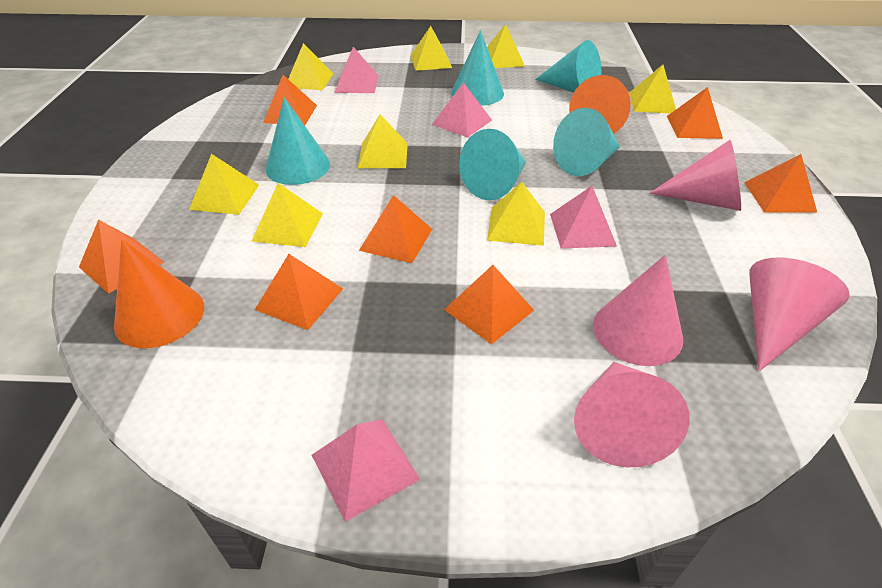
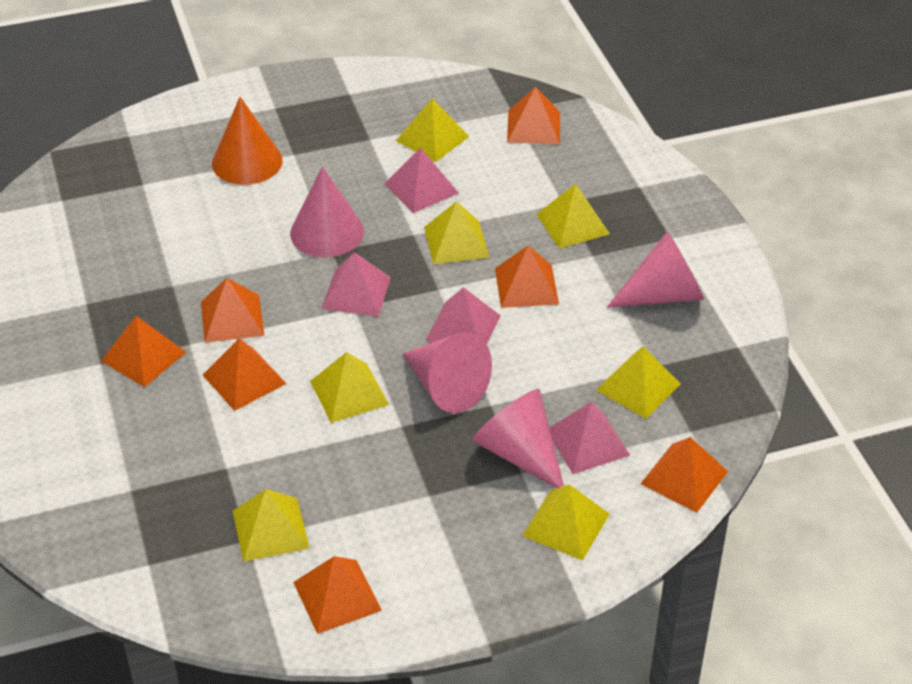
orange cone: [114,239,204,348] [569,75,631,134] = 2 -> [212,97,283,185] = 1
turquoise cone: [266,97,330,185] [451,30,504,106] [459,129,526,200] [535,40,602,93] [553,108,620,176] = 5 -> none = 0
yellow pyramid: [189,154,259,215] [252,183,323,247] [288,43,334,90] [358,114,408,168] [411,26,452,71] [487,24,525,68] [487,182,545,246] [629,65,676,113] = 8 -> [233,489,309,562] [310,352,389,423] [396,99,469,162] [424,201,489,264] [522,484,610,561] [536,184,610,249] [596,346,681,419] = 7

